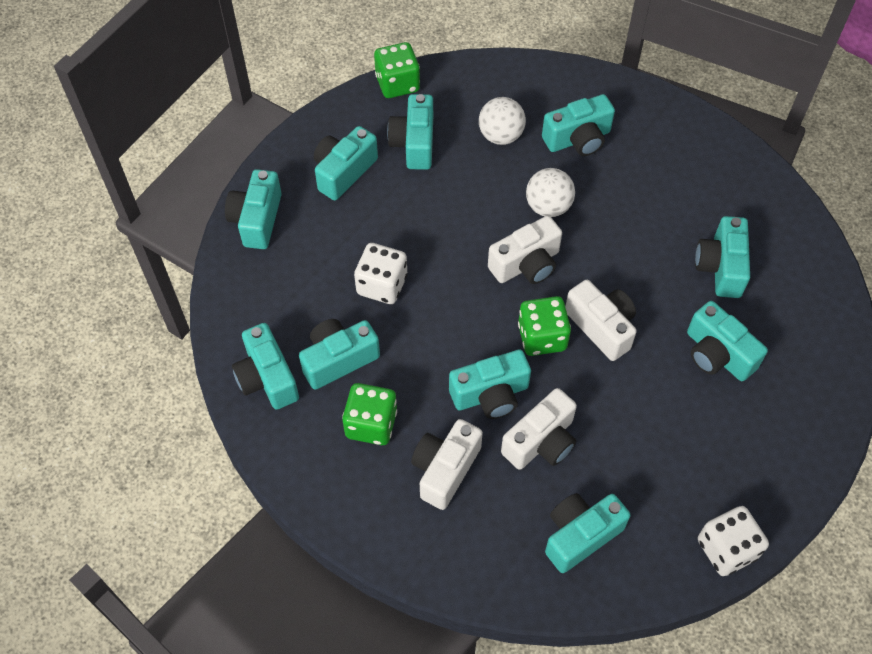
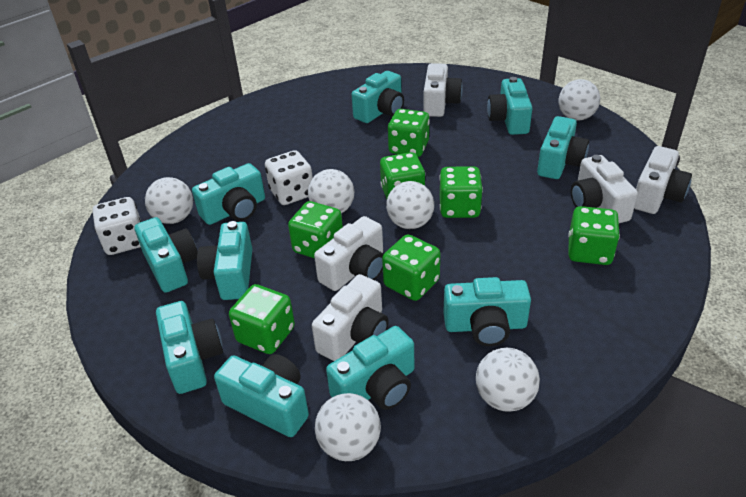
green dice: [342,383,397,445] [374,42,420,98] [518,296,571,356] = 3 -> [229,284,295,354] [288,201,343,259] [380,152,425,199] [382,234,440,301] [388,109,430,157] [439,166,483,218] [568,206,620,265] = 7
white ball: [479,97,526,145] [526,168,575,217] = 2 -> [145,177,193,224] [308,169,354,213] [315,393,381,461] [386,181,434,229] [476,348,540,412] [559,79,600,120] = 6
white camera: [411,419,483,510] [488,216,562,284] [501,388,577,470] [565,280,637,361] = 4 -> [312,274,388,361] [314,216,384,291] [423,63,463,117] [571,155,638,223] [634,146,692,214] = 5

